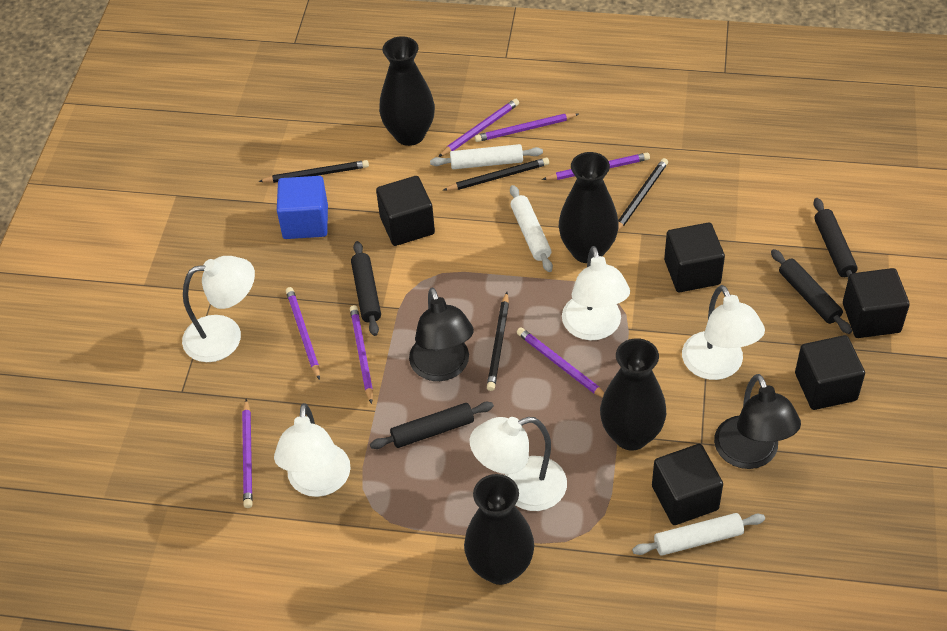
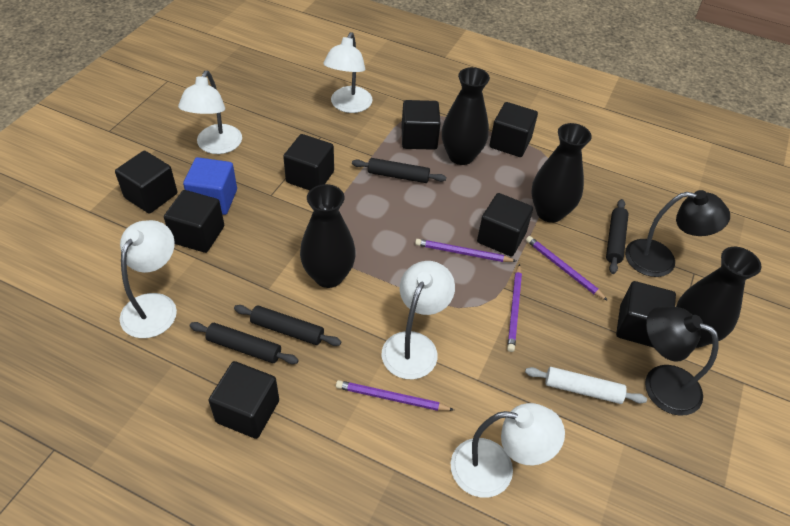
black cube: [376,176,435,246] [652,444,723,525] [664,222,725,292] [795,335,865,410] [843,268,910,338] = 5 -> [115,151,177,214] [164,190,224,253] [209,361,279,439] [283,134,334,191] [402,100,441,150] [477,193,533,256] [489,102,538,157] [616,281,676,348] = 8
black pencil: [258,160,369,183] [443,158,549,191] [487,292,509,391] [618,158,668,231] = 4 -> none = 0
purple pencil: [242,399,253,508] [286,287,320,380] [350,305,373,404] [438,99,519,157] [475,113,579,142] [517,328,604,398] [542,153,650,180] = 7 -> [336,380,454,411] [415,239,516,262] [507,264,522,352] [526,236,608,301] = 4
white rolling pin: [430,144,543,169] [510,185,553,272] [632,513,765,556] = 3 -> [525,367,647,404] = 1

